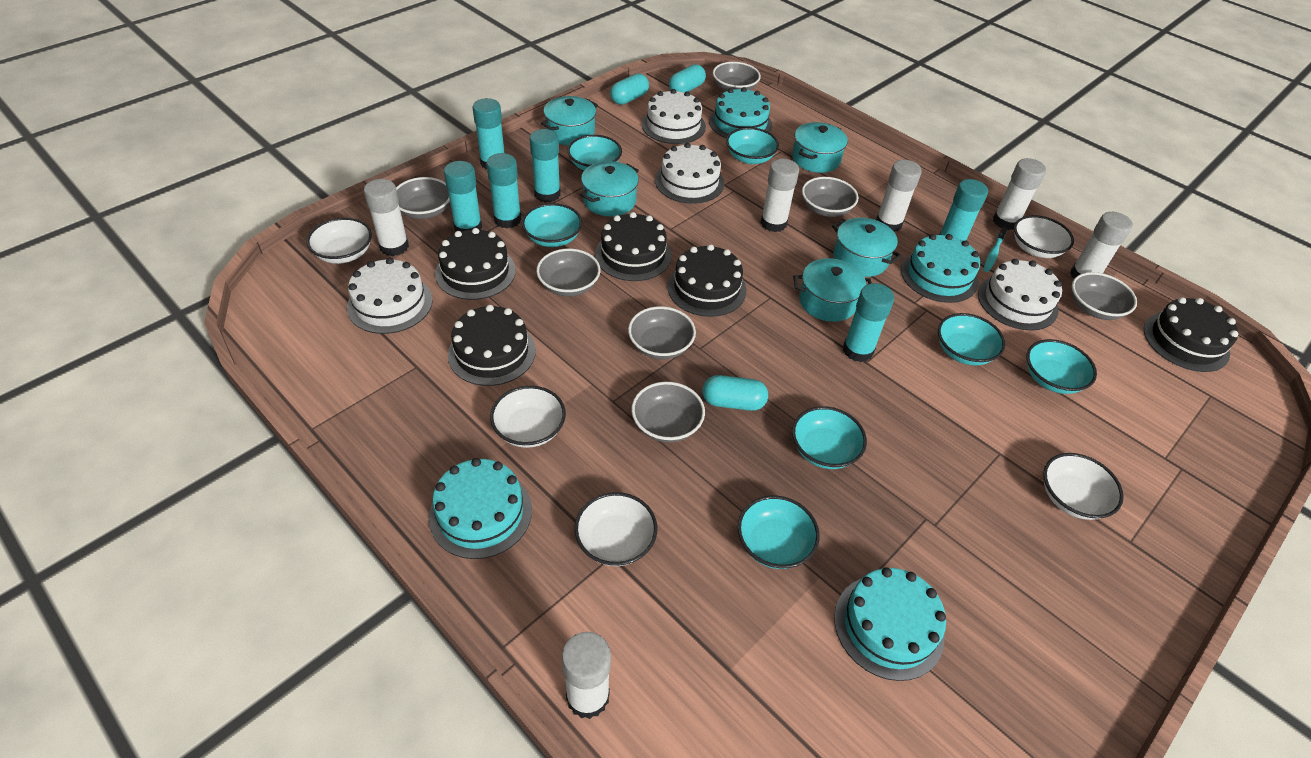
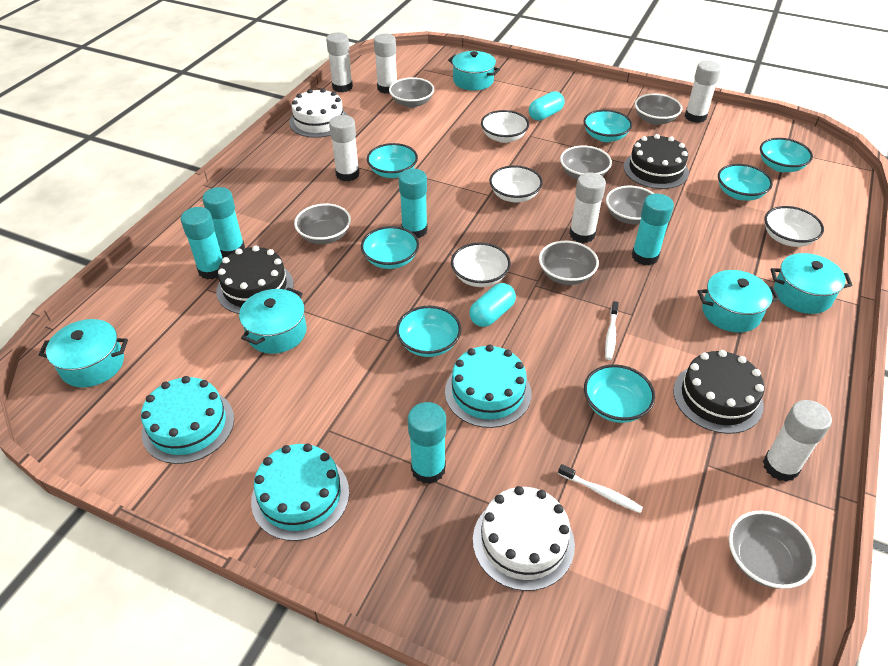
black cake: [435,228,516,300] [448,305,536,386] [595,212,672,281] [667,244,746,317] [1144,297,1238,372] = 5 -> [216,245,294,314] [624,134,689,189] [673,350,765,434] = 3
turquoise cake: [429,458,532,559] [709,87,772,138] [834,567,946,681] [901,234,980,303] = 4 -> [141,376,234,464] [251,443,349,541] [445,345,531,428] = 3
turquoise capsule: [610,73,649,105] [669,64,706,93] [702,375,768,411] = 3 -> [469,283,516,327] [529,91,564,121] = 2
turquoise glue stick: [444,161,482,232] [473,98,504,169] [486,153,522,228] [529,129,561,202] [843,283,894,362] [939,179,988,241] = 6 -> [180,207,223,280] [202,187,245,258] [399,169,428,238] [408,402,446,484] [632,194,674,265] = 5
turquoise toothbrush: [983,227,1007,272] = 1 -> none = 0
white bowl: [306,217,372,264] [490,386,566,448] [574,492,657,566] [1014,215,1074,258] [1043,453,1124,520] = 5 -> [451,243,511,287] [481,110,529,143] [489,165,543,202] [764,206,824,247] = 4
white cake: [347,258,433,334] [642,89,706,144] [655,143,724,204] [978,259,1062,330] = 4 -> [289,88,347,138] [473,486,575,591] = 2
white toothbrush: none = 0 -> [558,464,643,513] [605,301,619,360] = 2

